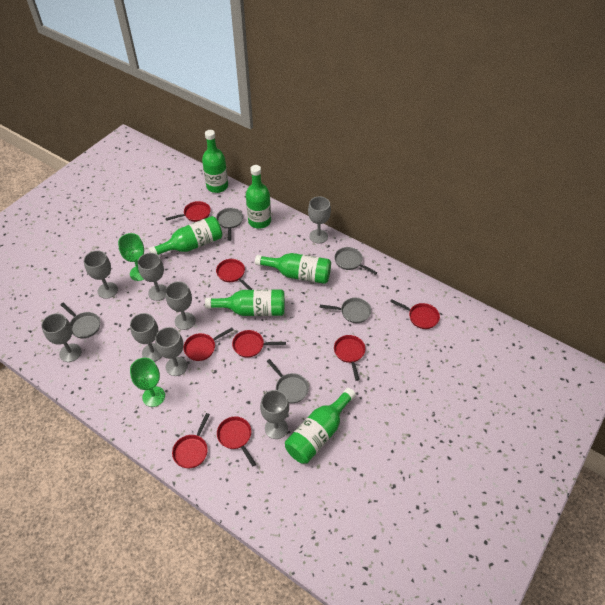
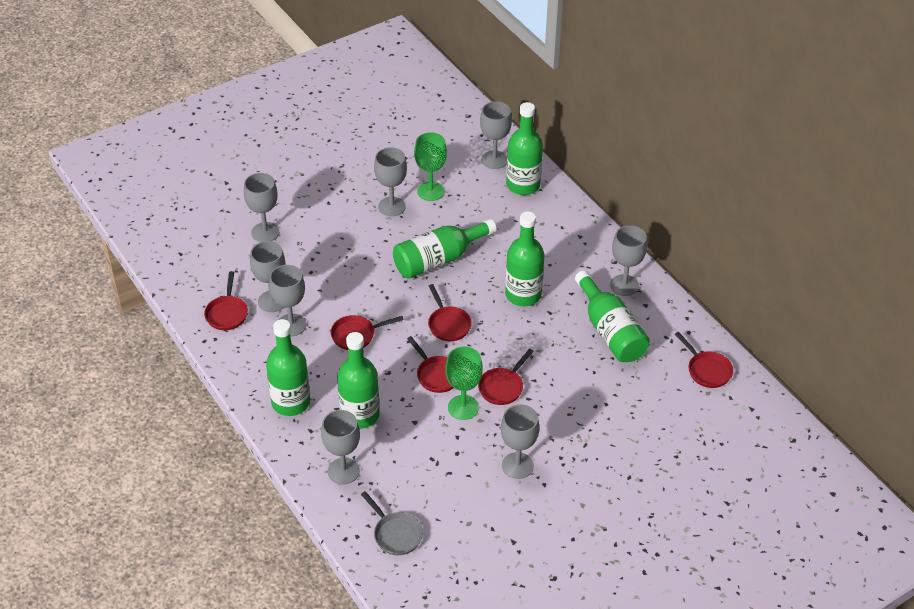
grey pan: [60,303,100,338] [216,208,243,241] [267,359,309,403] [320,298,371,323] [334,247,377,275] = 5 -> [361,491,423,555] = 1
red pan: [166,201,211,222] [172,413,210,469] [183,328,233,361] [216,259,252,290] [217,416,256,467] [232,330,286,358] [334,335,366,381] [390,299,440,329] = 8 -> [204,271,248,330] [331,315,404,350] [407,336,453,393] [428,284,472,341] [478,349,534,405] [675,332,733,388] = 6

